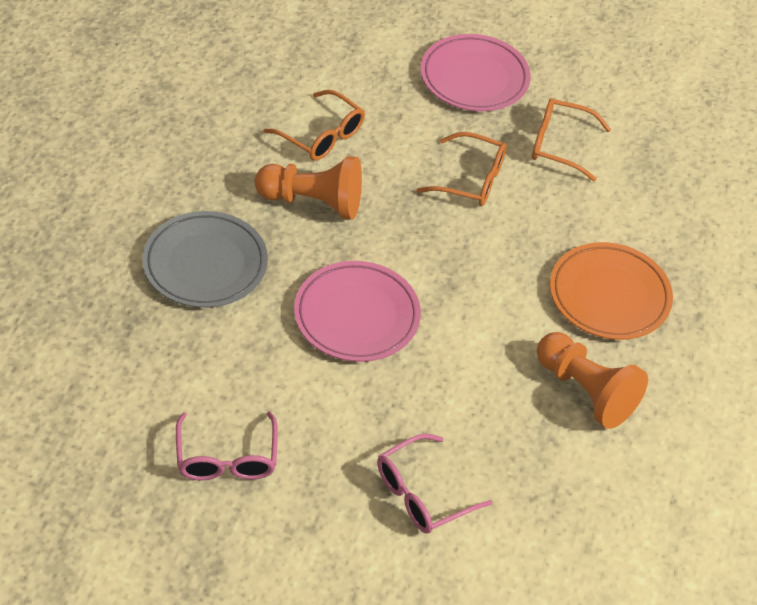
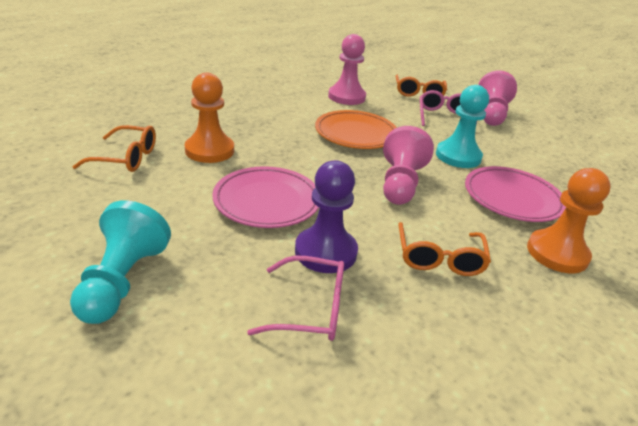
grey plate: [142,211,268,308] = 1 -> none = 0
pink pawn: none = 0 -> [328,34,366,105] [383,126,434,205] [478,70,517,126] = 3
purple pawn: none = 0 -> [295,160,358,273] = 1
turquoise pawn: none = 0 -> [70,200,171,324] [436,85,489,168] = 2

